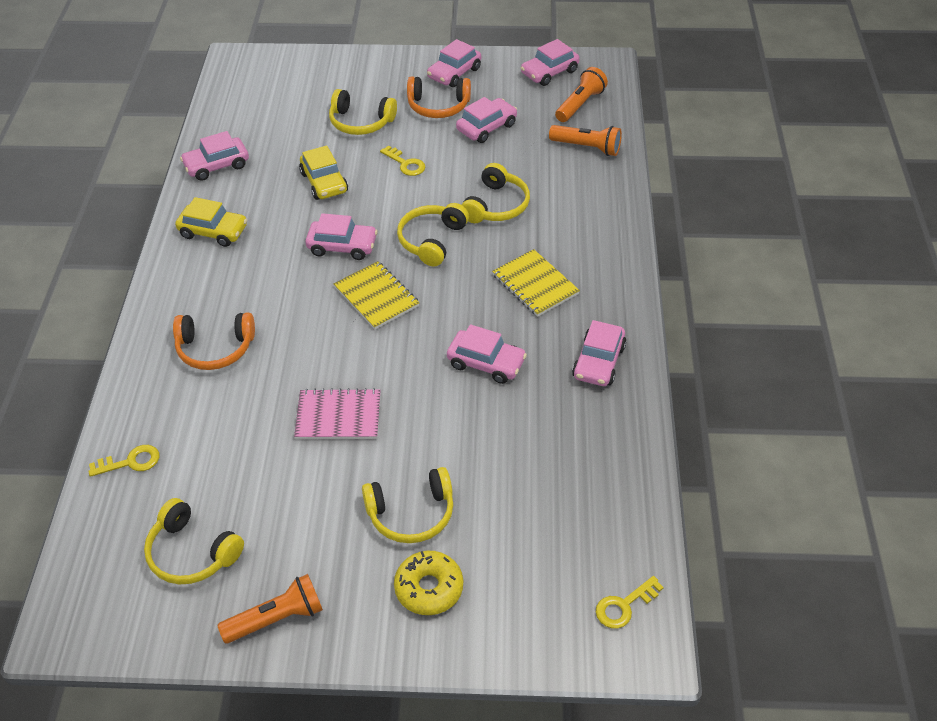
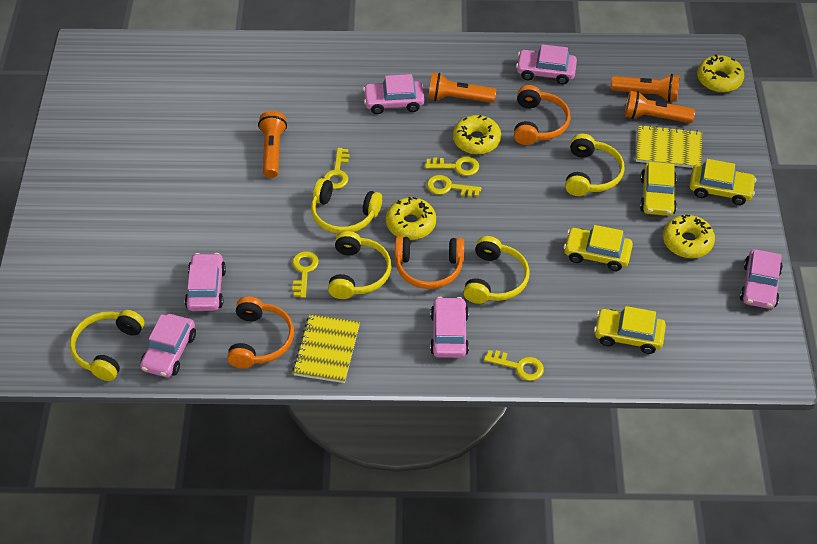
orange flashlight: [217,574,323,643] [549,125,622,156] [555,67,608,122] = 3 -> [258,111,287,178] [428,73,496,103] [611,74,680,102] [624,91,695,123] = 4
orange headphones: [173,313,255,370] [407,77,471,118] = 2 -> [227,296,294,368] [395,237,464,289] [514,85,571,145] = 3
pink car: [180,131,249,181] [305,213,378,260] [427,39,481,87] [447,324,527,384] [456,97,517,143] [521,39,580,86] [572,320,626,386] = 7 -> [140,314,196,377] [185,253,226,311] [363,74,425,114] [430,297,469,358] [516,44,577,85] [740,249,783,309] = 6
pink notebook: [294,388,380,440] = 1 -> none = 0
yellow car: [175,197,247,247] [299,145,348,200] = 2 -> [564,225,633,271] [594,306,666,354] [640,162,677,216] [690,159,757,205] = 4
yellow donut: [394,551,463,615] = 1 -> [386,197,436,240] [453,115,501,154] [663,215,715,258] [697,54,744,92] = 4
yellow key: [88,445,159,477] [380,146,425,176] [596,576,664,628] = 3 -> [292,251,319,298] [323,148,349,189] [425,157,479,176] [427,175,481,197] [484,350,544,381] = 5

